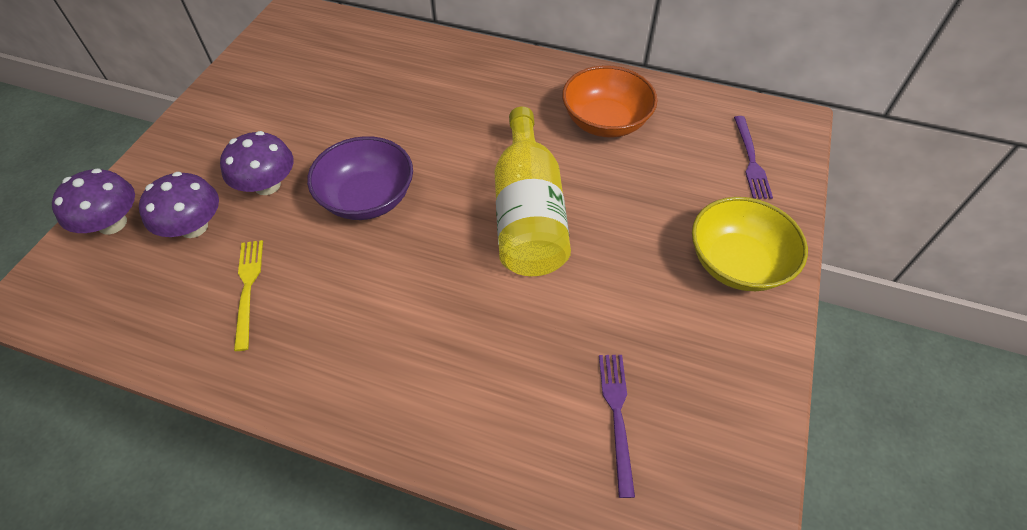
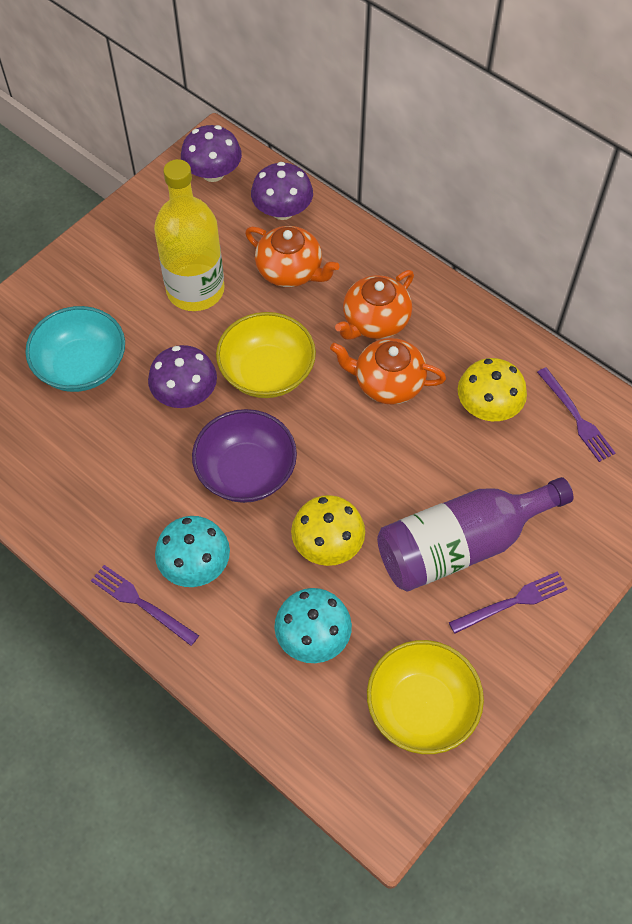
orange bowl: [562,65,657,138] = 1 -> none = 0
orange teapot: none = 0 -> [245,226,340,287] [330,338,446,405] [335,270,414,340] = 3
purple bottle: none = 0 -> [377,477,573,591] = 1
purple fork: [599,355,635,498] [734,116,773,199] = 2 -> [91,565,199,646] [449,572,568,634] [537,367,615,462] = 3
turquoise bowl: none = 0 -> [25,306,125,392] = 1
turquoise mushroom: none = 0 -> [155,516,230,587] [274,588,352,663] = 2
yellow bowl: [692,197,808,291] = 1 -> [216,312,316,398] [367,640,484,754] = 2
yellow fork: [234,240,263,351] = 1 -> none = 0
yellow mushroom: none = 0 -> [291,495,365,566] [458,358,527,421] = 2

